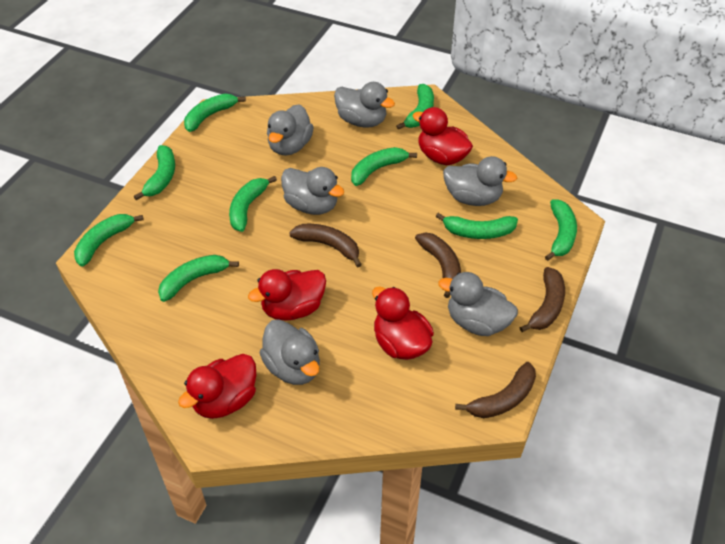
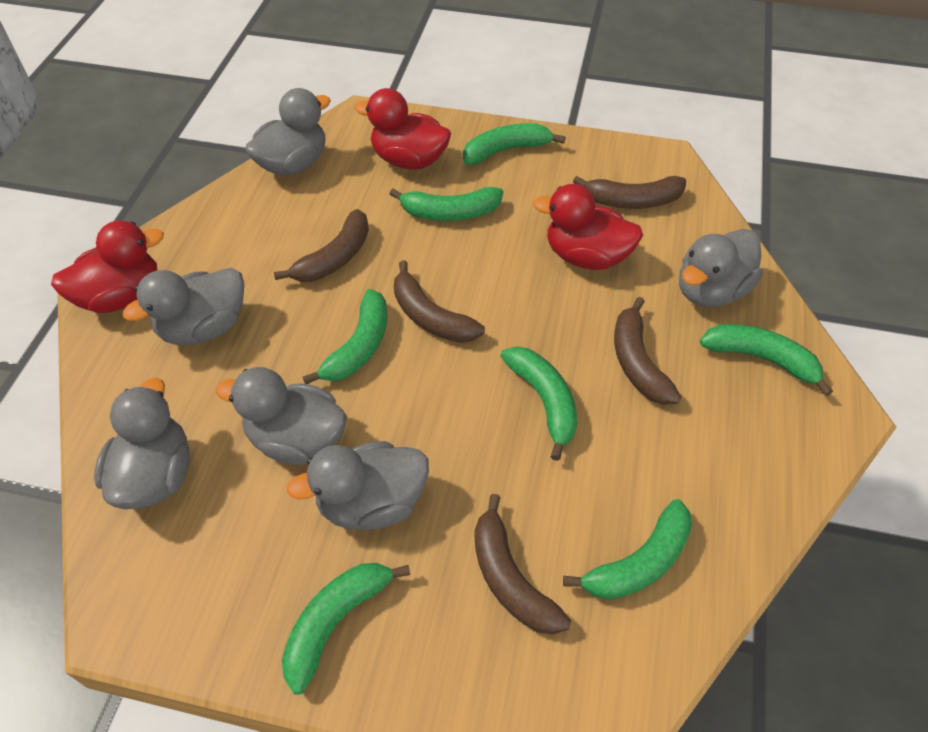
brown banana: [289,224,362,267] [415,232,461,298] [455,362,536,418] [519,267,565,332] = 4 -> [274,209,369,282] [394,260,485,343] [474,494,571,635] [573,176,686,209] [614,297,681,405] = 5
green banana: [74,214,144,267] [134,145,175,201] [158,255,239,302] [184,94,246,132] [229,176,277,232] [351,147,417,186] [396,84,434,129] [435,213,518,239] [545,199,577,261] = 9 -> [282,563,410,695] [303,289,387,384] [390,187,503,221] [463,123,566,165] [500,347,577,461] [563,499,692,600] [700,324,833,396] = 7
red duck: [178,354,256,419] [248,269,326,321] [372,286,434,360] [413,107,473,165] = 4 -> [51,221,164,313] [354,88,451,170] [533,184,643,270] = 3

